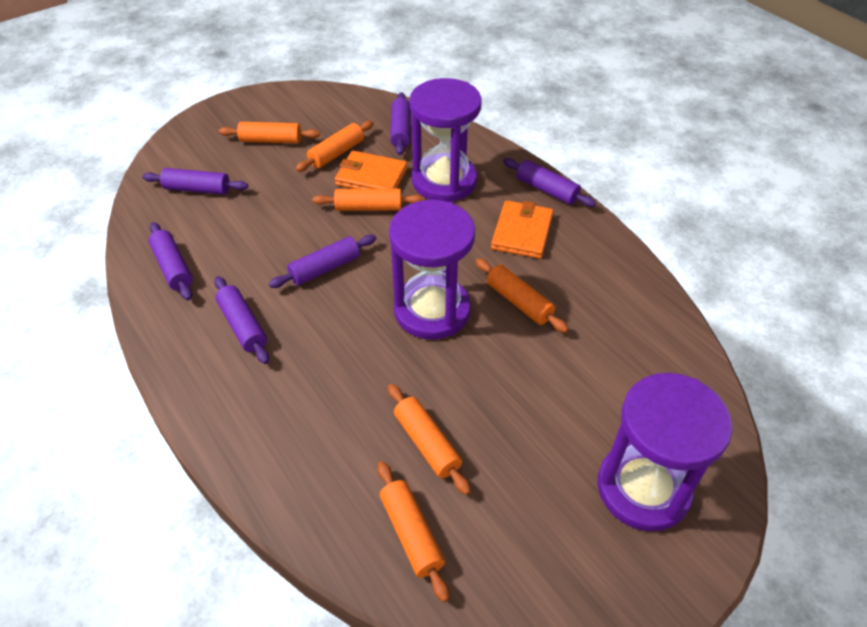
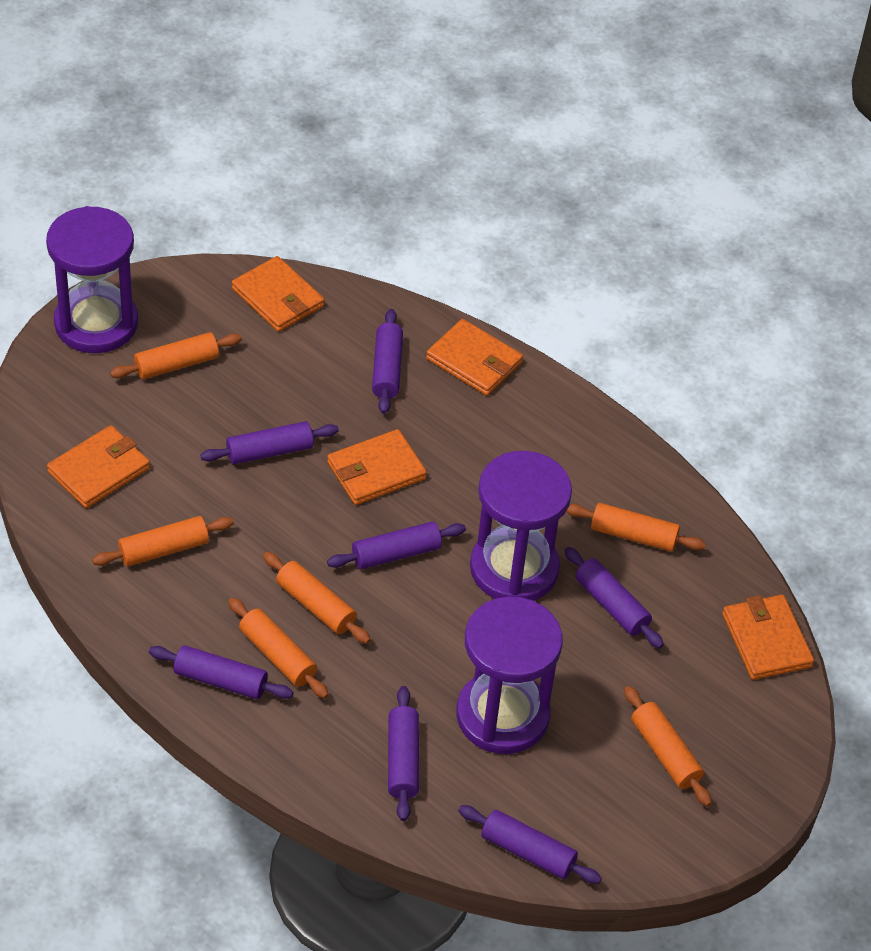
orange wallet: [335,151,407,189] [491,200,553,259] = 2 -> [47,425,150,508] [232,256,324,332] [327,429,427,505] [426,319,523,396] [722,595,814,680] = 5
purple rolling pin: [142,168,248,195] [149,222,193,301] [214,276,269,364] [269,235,376,288] [390,92,411,155] [503,158,596,207] = 6 -> [149,645,293,699] [200,421,339,464] [327,521,466,569] [372,309,403,414] [388,686,419,821] [458,805,602,884] [564,547,664,648] = 7

